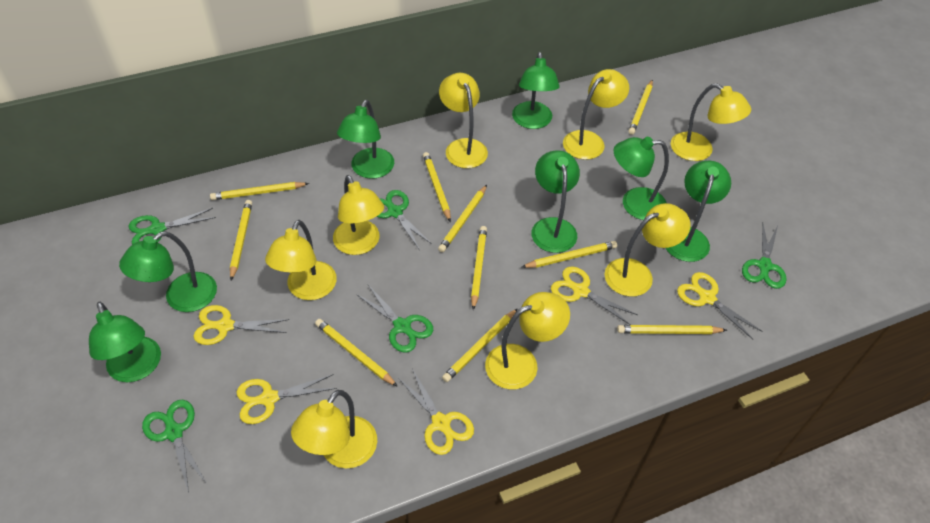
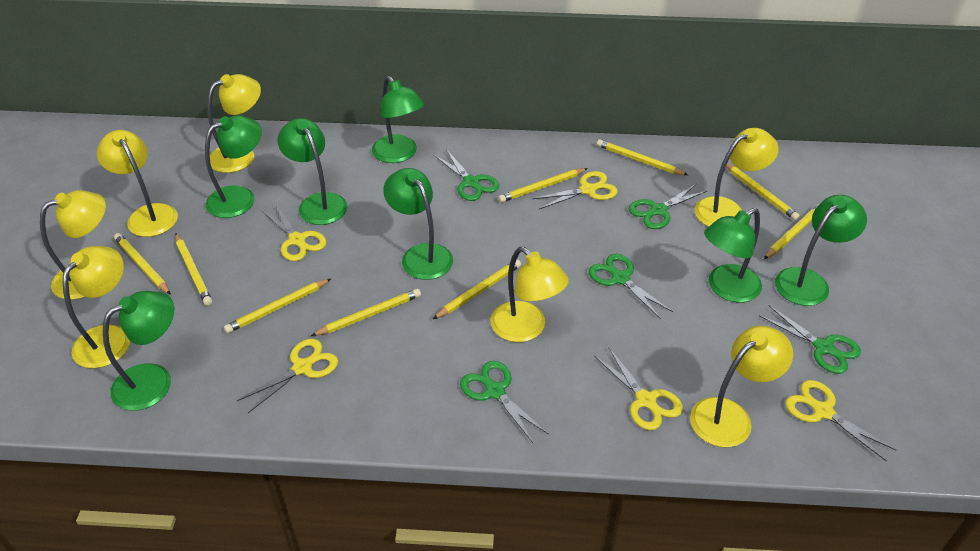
yellow lamp: [265,220,337,300] [291,390,377,468] [333,175,384,255] [439,73,488,168] [485,292,570,389] [563,69,629,160] [604,203,691,297] [671,83,751,161] = 8 -> [40,190,106,300] [63,246,130,368] [97,130,178,237] [208,74,261,173] [490,247,569,342] [690,326,793,447] [695,128,779,226] = 7
yellow pencil: [210,182,309,200] [230,200,252,280] [315,319,398,387] [423,152,451,222] [438,185,487,252] [442,308,518,382] [471,226,487,310] [522,241,617,268] [617,325,727,334] [628,80,653,135] = 10 -> [114,233,171,295] [175,233,212,306] [224,279,331,333] [311,289,421,336] [433,259,521,319] [498,168,588,203] [597,139,688,175] [726,163,800,221] [764,204,819,259] = 9

